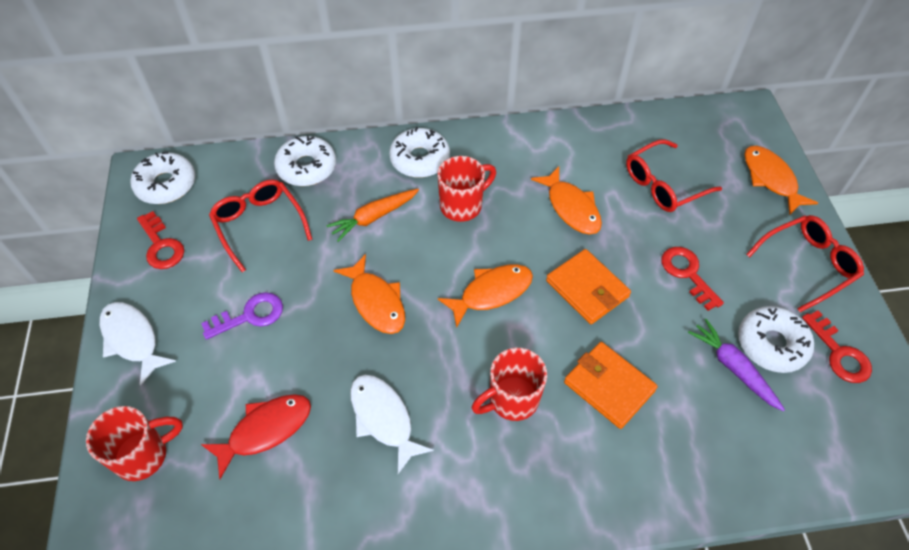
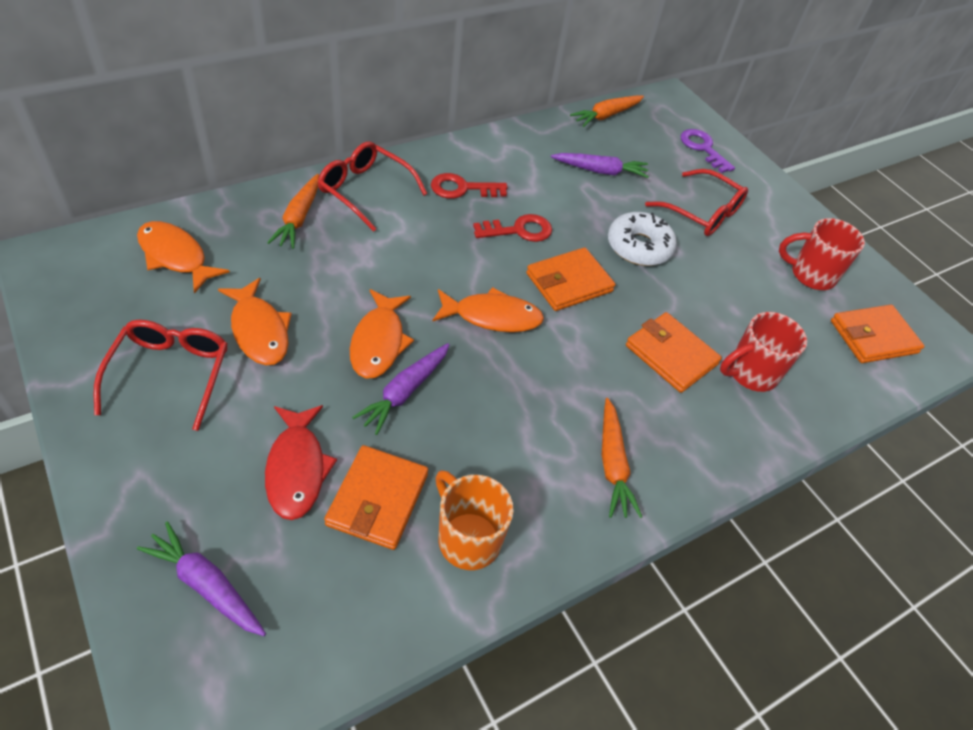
orange carrot: [326,189,419,242] = 1 -> [267,174,319,249] [570,95,644,127] [602,398,642,518] = 3
orange mug: none = 0 -> [435,470,514,570] = 1
orange wallet: [546,249,631,324] [564,342,658,429] = 2 -> [324,445,428,550] [526,247,615,311] [626,312,722,393] [831,305,925,363] = 4
purple carrot: [688,319,785,412] = 1 -> [137,522,266,636] [352,343,450,435] [551,153,649,178] = 3
red key: [137,211,184,269] [661,247,724,311] [802,310,872,383] = 3 -> [431,173,508,199] [473,214,552,242] = 2
red mug: [86,406,183,481] [437,156,496,222] [471,348,547,421] = 3 -> [720,312,807,392] [779,218,865,290] = 2
white donut: [130,152,195,204] [274,136,336,186] [389,127,450,178] [738,306,814,373] = 4 -> [608,212,677,266] = 1
white fish: [99,302,176,386] [350,375,434,474] = 2 -> none = 0

